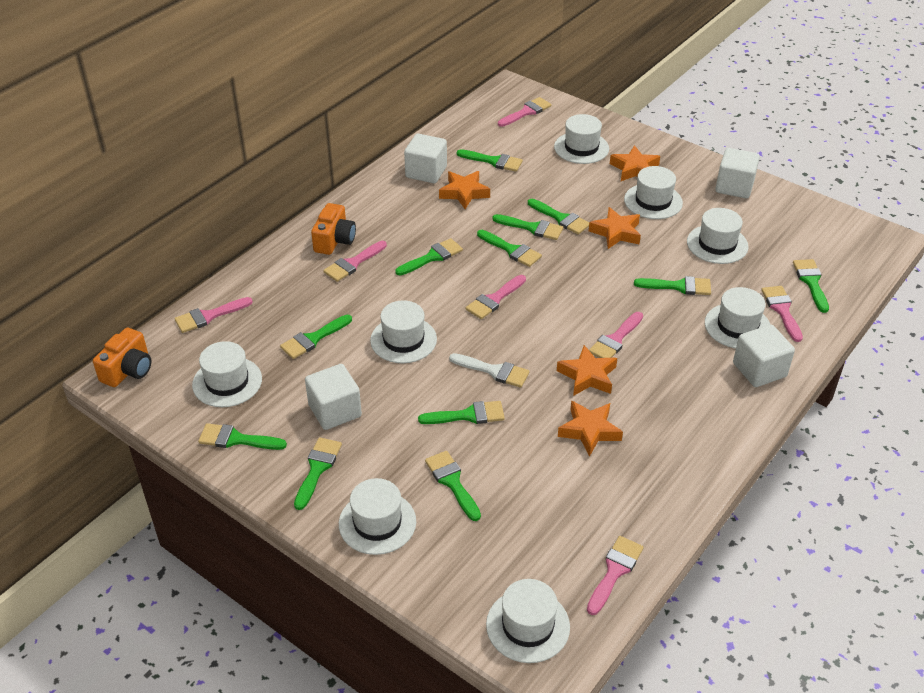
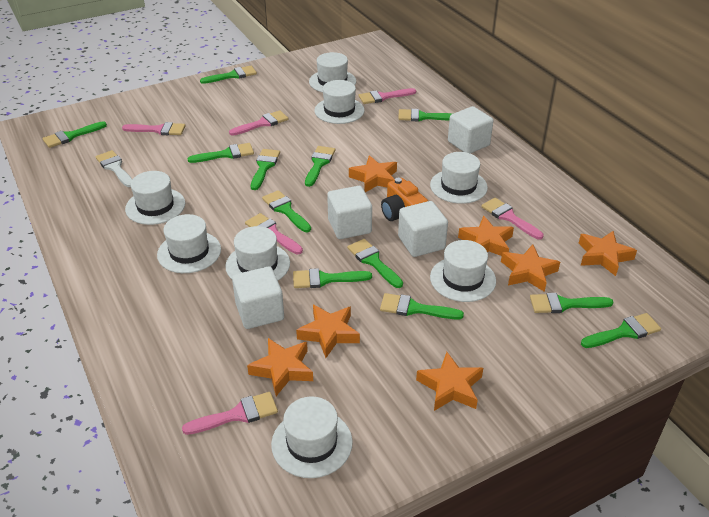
orange camera: [93,327,151,387] [311,203,356,255] = 2 -> [381,178,428,221] = 1
orange star: [439,171,490,209] [557,345,617,396] [558,401,623,457] [589,207,641,249] [610,145,660,181] = 5 -> [247,338,313,396] [296,305,360,358] [349,155,397,193] [416,352,483,411] [458,216,514,256] [501,245,560,292] [579,231,637,276] = 7
pink brush: [175,297,253,333] [323,241,387,282] [466,275,526,319] [498,97,552,127] [587,536,644,615] [589,312,643,358] [761,286,803,342] = 7 -> [122,122,185,135] [182,392,278,435] [229,110,288,136] [245,213,303,254] [359,88,416,104] [481,198,544,239] = 6

